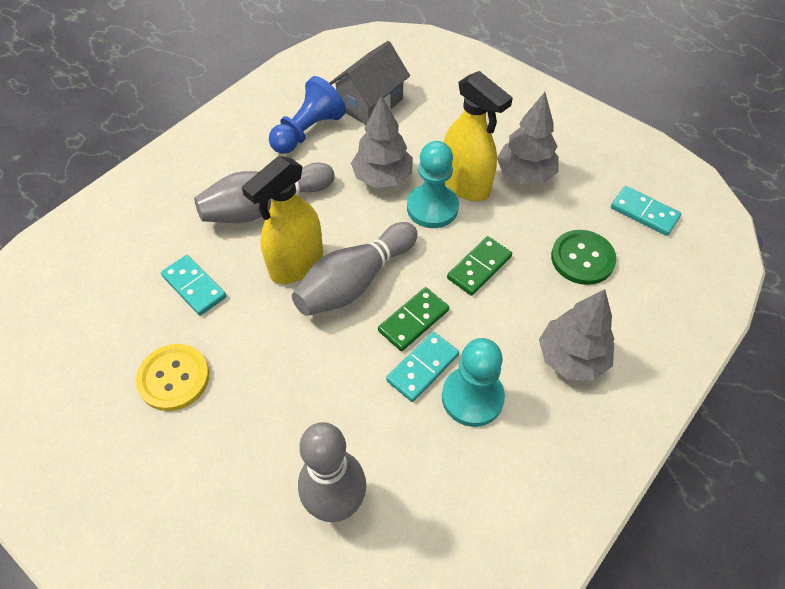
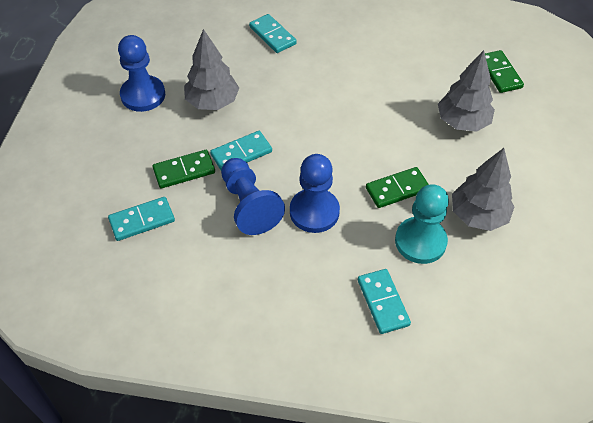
blue pawn: [269,76,346,154] = 1 -> [118,35,165,112] [221,158,285,235] [290,154,340,233] = 3
green button: [551,230,616,285] = 1 -> none = 0
green domino: [378,287,449,351] [447,236,512,296] = 2 -> [153,150,215,188] [366,167,429,208] [485,50,524,93] = 3
grey bowling pin: [194,163,335,223] [292,222,417,316] [298,422,367,522] = 3 -> none = 0
grey house: [329,41,410,125] = 1 -> none = 0
turquoise domino: [161,255,227,316] [386,332,459,402] [611,186,681,236] = 3 -> [108,197,175,241] [210,131,272,170] [249,14,297,53] [358,269,411,334] = 4
turquoise pawn: [407,141,459,228] [442,338,505,427] = 2 -> [395,184,449,264] = 1
yellow button: [136,344,209,411] = 1 -> none = 0
yellow spray bottle: [242,156,323,284] [444,71,513,201] = 2 -> none = 0

